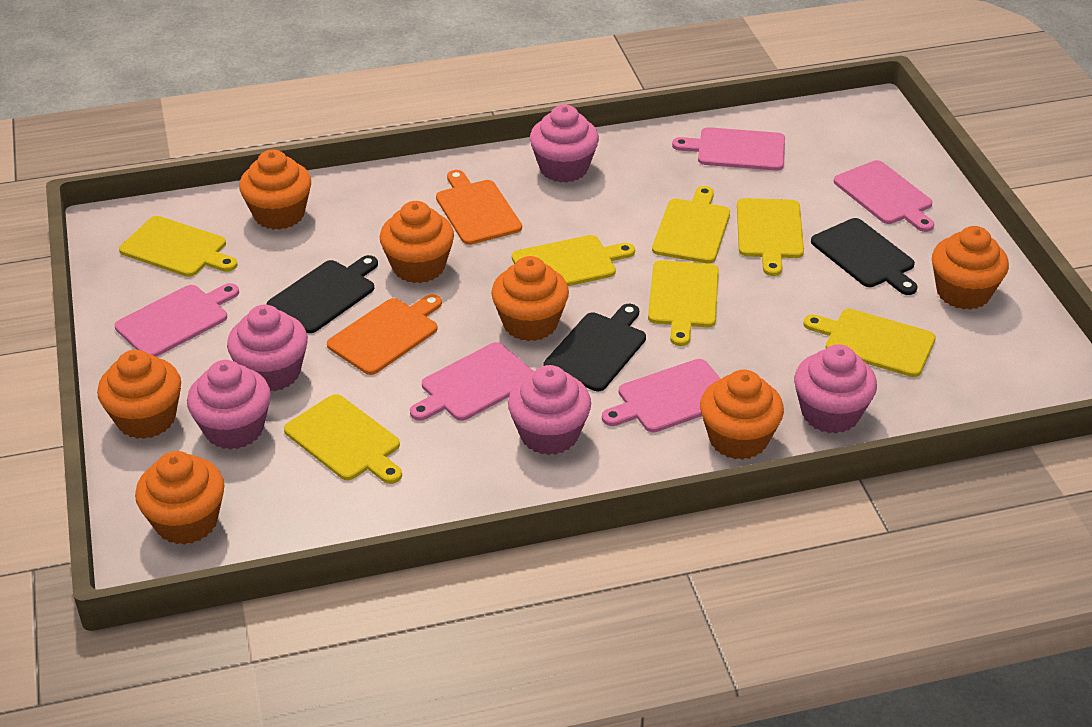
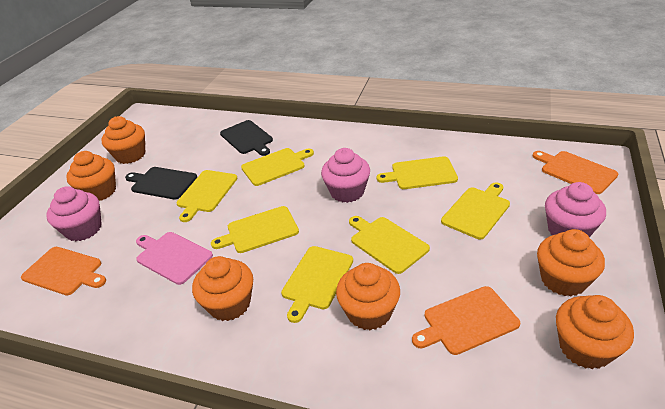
black cutting board: [266,255,378,333] [544,304,646,391] [811,218,917,295] = 3 -> [125,167,197,199] [220,120,273,156] = 2
orange cupcake: [97,350,181,439] [135,451,225,545] [239,149,311,230] [380,201,454,283] [491,256,569,341] [700,370,784,460] [932,226,1009,310] = 7 -> [66,151,116,201] [101,116,145,164] [192,256,253,321] [336,263,400,330] [537,229,605,296] [556,295,634,369] = 6
orange cutting board: [327,294,442,375] [436,170,522,245] = 2 -> [21,247,106,295] [412,286,520,355] [533,151,618,194] = 3
pink cupcake: [187,360,271,450] [227,305,308,391] [508,365,591,455] [530,104,599,183] [794,344,877,434] = 5 -> [46,186,102,242] [321,148,370,203] [545,182,606,237] = 3
pink cutting board: [115,283,239,357] [410,342,534,421] [602,359,721,432] [672,127,785,171] [834,160,934,232] = 5 -> [136,232,213,285] = 1

